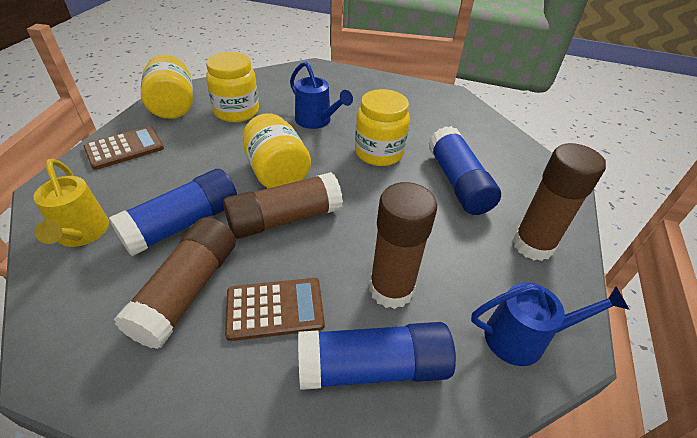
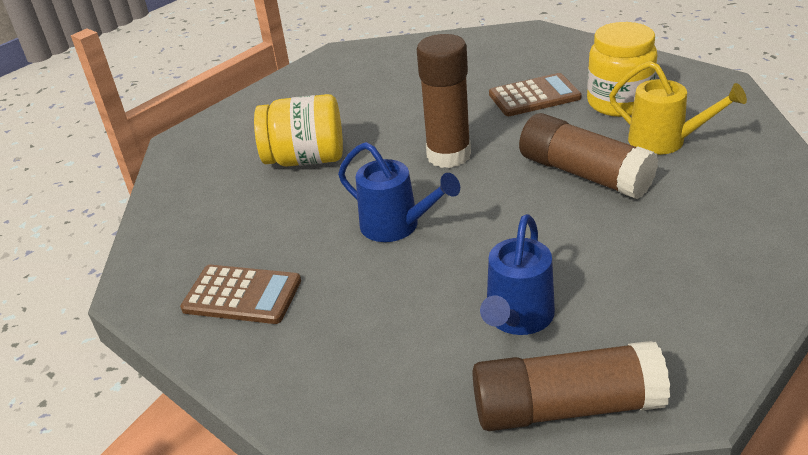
blue glue stick: [109,169,237,256] [298,322,456,390] [428,126,501,215] = 3 -> none = 0
brown glue stick: [114,217,236,349] [223,172,343,239] [369,182,437,309] [513,143,606,261] = 4 -> [417,34,471,168] [473,341,670,431] [519,113,658,199] = 3
yellow jar: [141,55,193,119] [206,52,259,122] [243,113,311,188] [355,89,410,166] = 4 -> [254,94,343,167] [587,22,657,117] = 2

